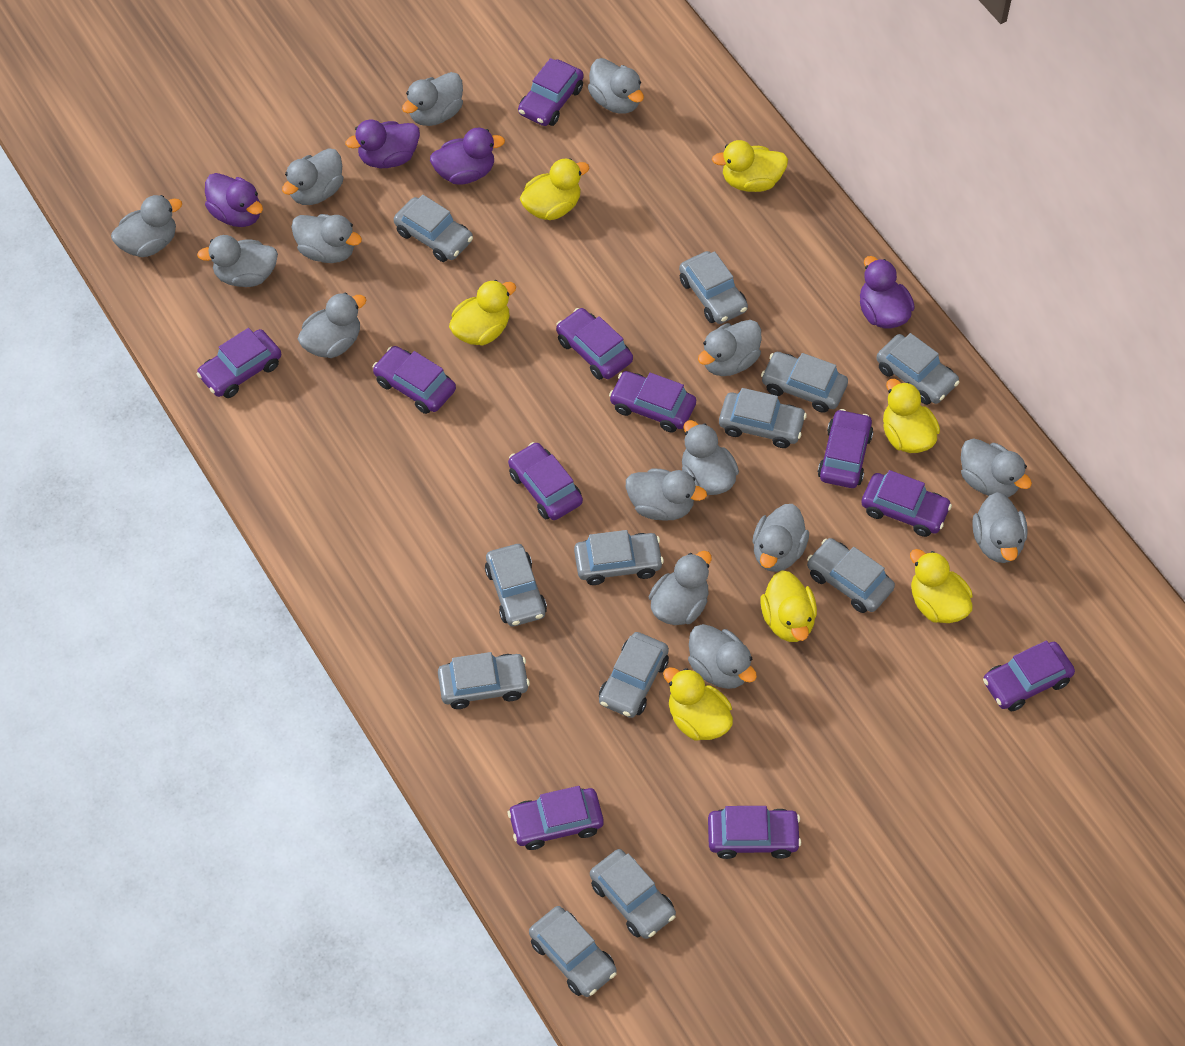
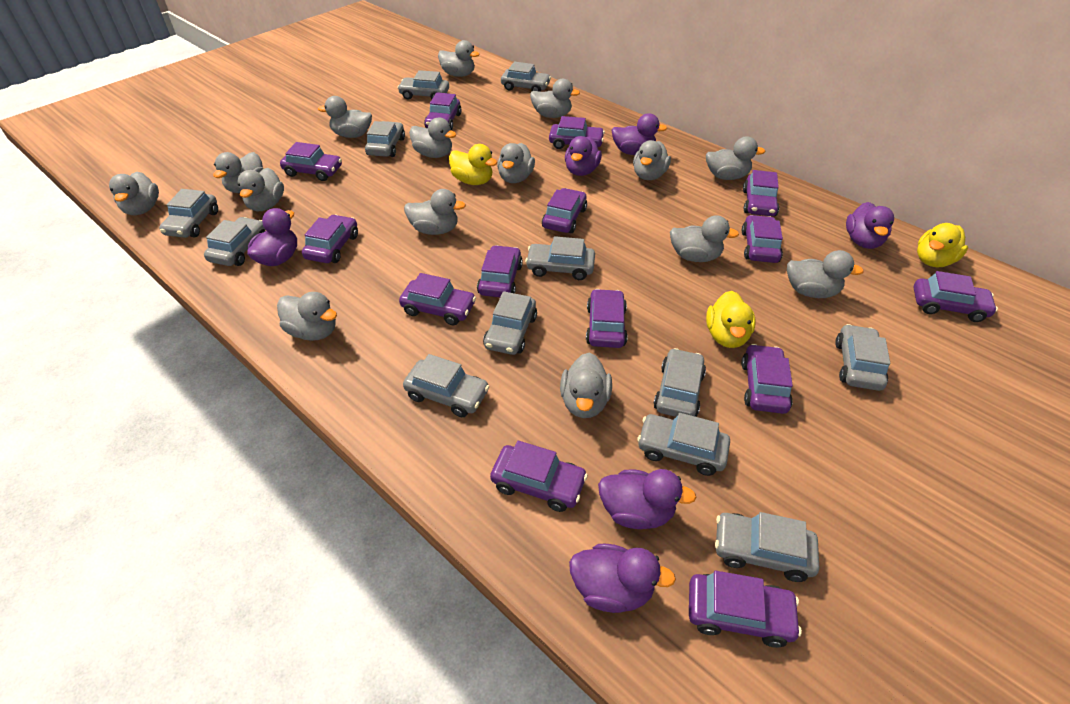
purple car: [197,328,281,398] [373,346,456,414] [508,442,583,520] [508,786,604,850] [518,58,584,126] [556,308,633,380] [609,371,696,432] [708,806,801,859] [818,409,874,488] [861,470,952,537] [983,640,1075,712] = 11 -> [280,142,342,181] [302,215,358,263] [399,273,476,326] [424,92,461,131] [477,245,523,297] [490,440,588,512] [542,188,587,233] [549,116,605,149] [586,289,628,348] [689,571,802,648] [741,344,793,414] [742,215,783,263] [743,170,779,217] [914,271,998,322] = 14
purple duck: [205,173,263,227] [346,119,420,168] [430,128,505,185] [860,256,915,328] = 4 -> [247,208,297,266] [565,136,602,176] [569,544,676,613] [598,469,697,529] [611,113,667,155] [846,202,894,249] = 6
yellow duck: [449,280,516,346] [520,158,589,220] [663,667,733,741] [712,140,788,192] [760,570,817,642] [883,379,940,453] [910,549,973,623] = 7 -> [449,144,497,185] [706,291,756,348] [917,223,968,268] = 3

